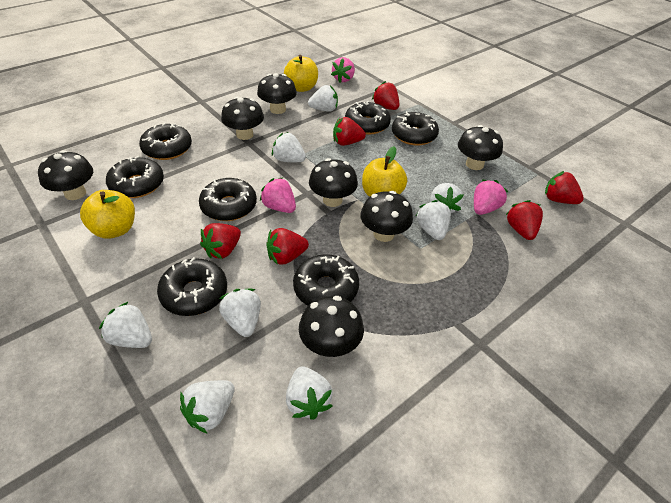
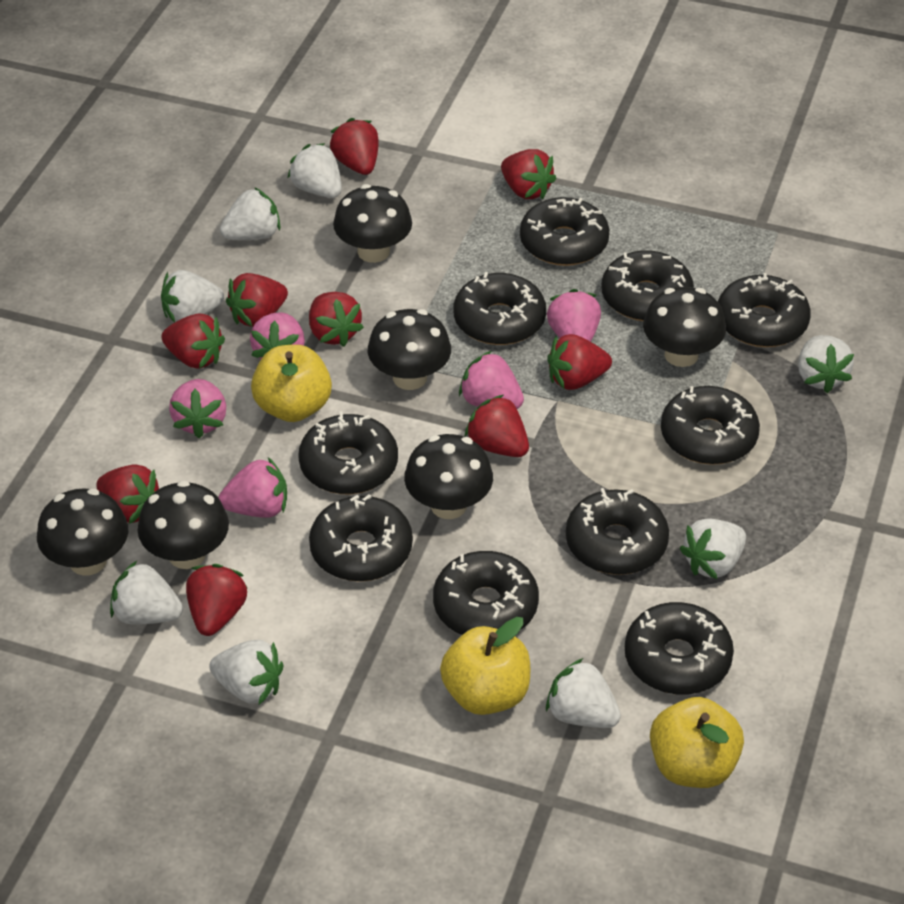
black donut: [106,156,164,198] [139,123,192,160] [157,257,227,316] [199,178,257,221] [293,254,359,305] [345,101,391,134] [392,111,439,146] = 7 -> [298,411,398,494] [309,494,413,582] [433,551,539,635] [454,272,546,345] [520,197,609,266] [566,488,669,575] [602,250,694,321] [625,602,734,695] [661,386,760,465] [718,273,811,347] = 10
black mushroom: [38,150,93,200] [221,97,264,140] [257,73,297,114] [299,296,364,357] [309,158,358,207] [360,191,413,242] [458,125,503,170] = 7 -> [37,488,128,576] [138,481,229,569] [333,184,412,263] [368,309,451,390] [404,434,493,519] [643,287,726,367] = 6
pink strawberry: [260,177,296,213] [331,57,355,83] [474,179,508,215] = 3 -> [169,379,226,438] [219,457,287,518] [250,312,305,359] [459,351,524,409] [547,289,601,342] = 5
red strawberry: [200,223,241,259] [266,228,309,265] [333,117,366,146] [372,81,399,110] [506,200,543,240] [545,171,584,204] = 6 -> [96,465,159,524] [161,313,225,369] [186,564,248,636] [226,273,288,327] [309,292,364,347] [329,118,379,175] [465,395,529,457] [501,149,557,199] [547,334,612,390] = 9

